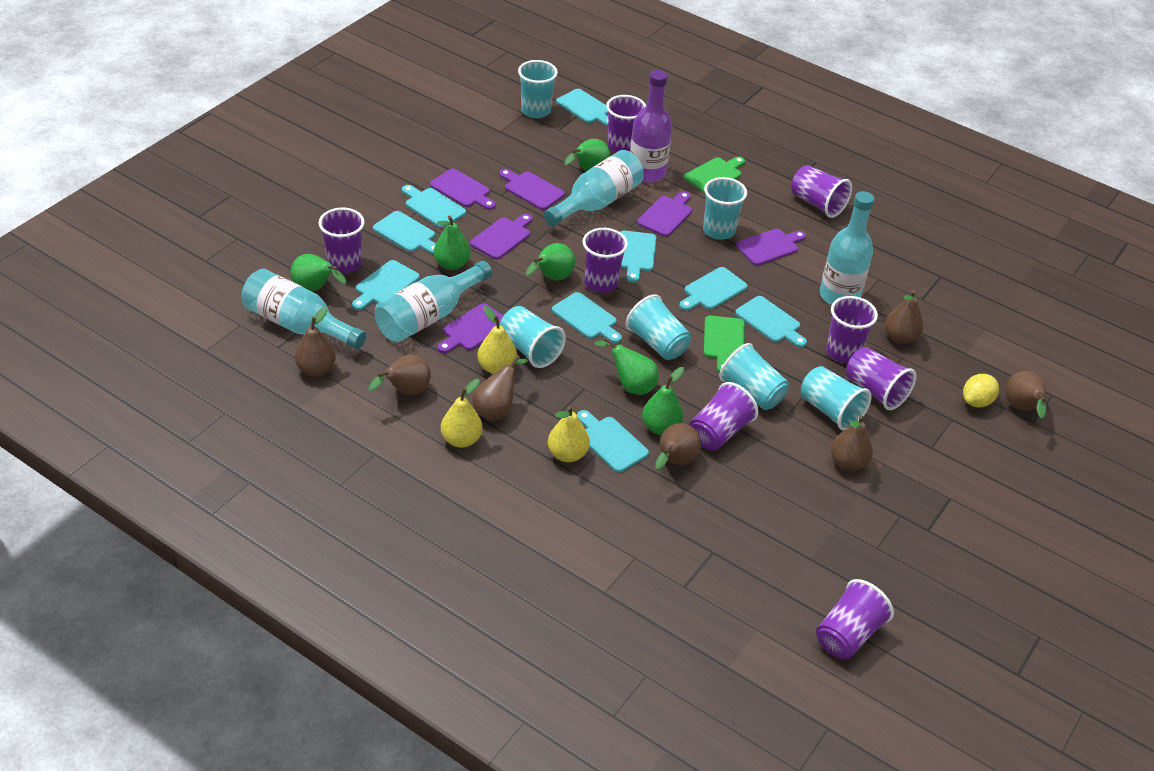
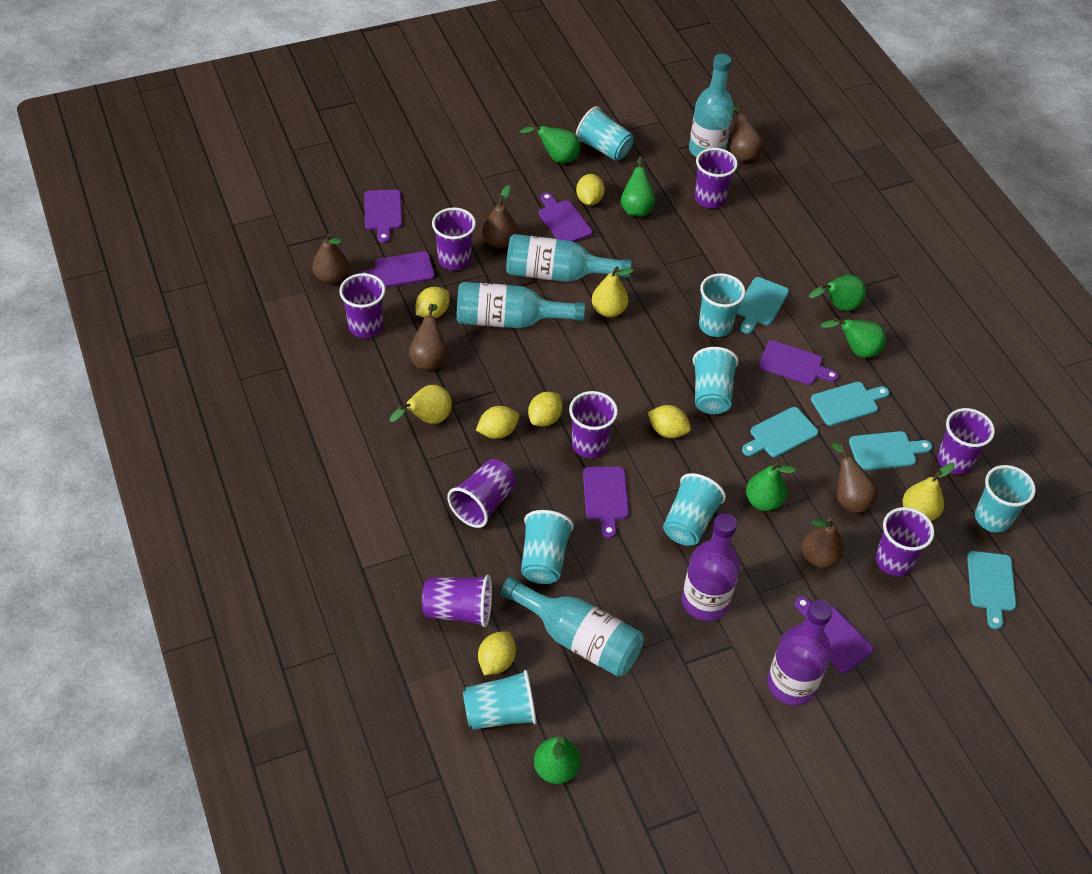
brown pear: [295,307,336,377] [368,354,431,395] [472,355,528,421] [655,423,701,469] [831,415,873,471] [885,290,923,344] [1005,371,1046,419] = 7 -> [312,234,349,284] [409,304,447,370] [482,185,518,248] [730,104,763,162] [801,518,844,568] [832,443,878,513] = 6
green cutting board: [684,156,745,193] [704,316,745,373] = 2 -> none = 0
purple bottle: [630,70,672,183] = 1 -> [682,513,740,621] [767,600,833,706] = 2
turquoise cup: [500,306,566,368] [518,60,558,118] [626,294,691,360] [703,177,747,240] [719,343,789,410] [801,366,872,431] = 6 -> [463,670,537,730] [521,510,574,584] [576,106,634,161] [663,473,726,546] [693,347,739,414] [699,273,745,337] [975,465,1036,533] = 7
turquoise cutting board: [352,260,420,310] [373,211,436,254] [402,185,466,228] [552,292,622,343] [556,89,608,126] [577,410,649,472] [620,231,656,283] [679,267,748,311] [735,296,807,348] = 9 -> [737,277,789,334] [742,407,818,457] [811,382,889,426] [849,431,932,471] [967,551,1016,629] = 5
yellow lemon: [963,374,999,407] = 1 -> [416,287,450,318] [476,406,519,439] [478,631,516,675] [528,392,563,427] [576,174,605,205] [647,405,691,438] = 6

